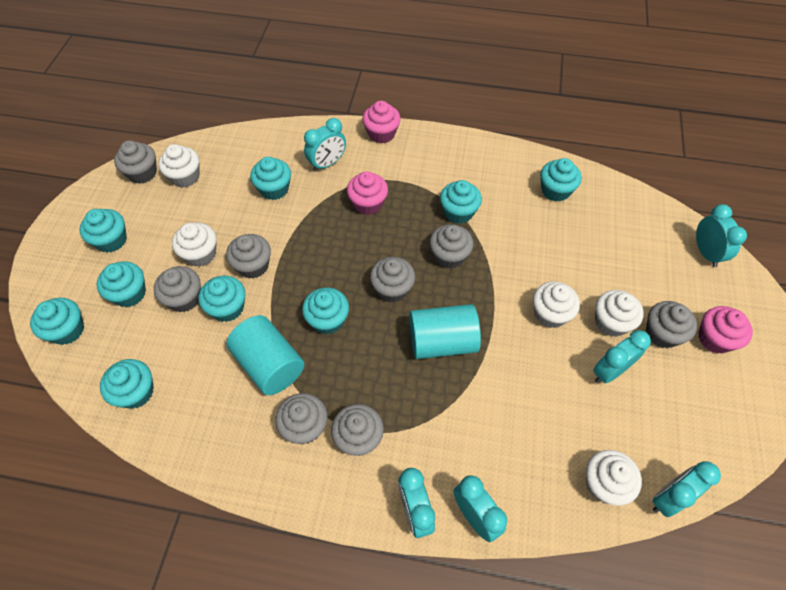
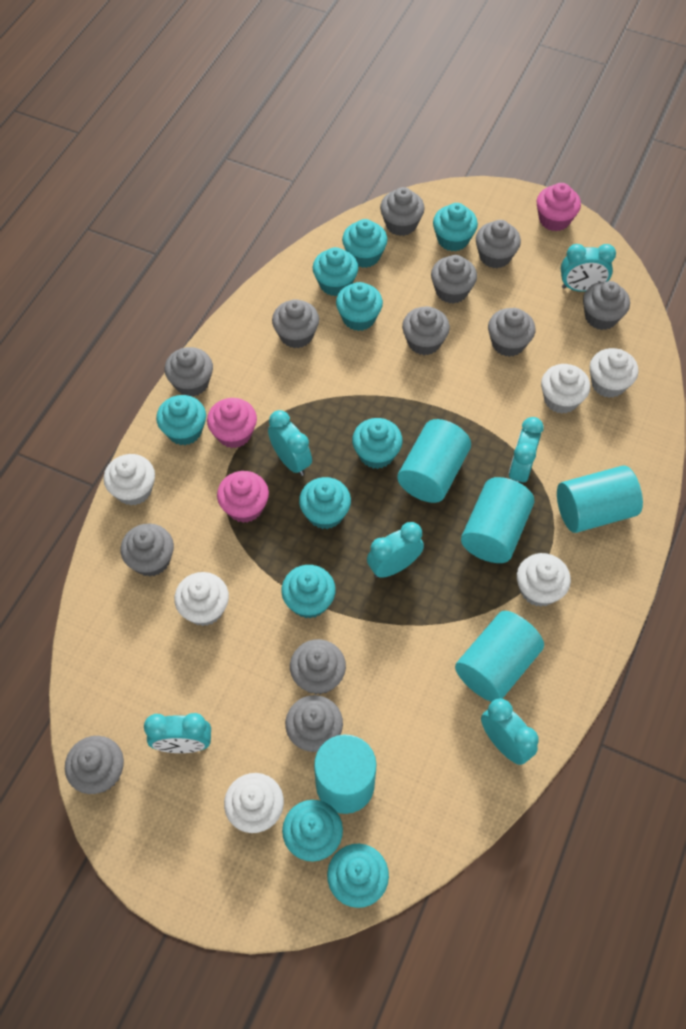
grey cupcake: [114,140,157,184] [154,266,201,312] [226,234,271,278] [275,393,328,444] [331,404,384,456] [370,257,415,302] [430,224,473,269] [646,301,697,348] = 8 -> [65,736,124,794] [121,523,174,577] [165,347,213,396] [272,299,319,348] [285,695,343,752] [290,639,346,694] [380,187,425,236] [402,306,450,355] [431,255,477,304] [476,220,521,268] [488,308,535,357] [583,281,630,330] = 12
turquoise cupcake: [30,298,84,345] [79,209,127,253] [97,261,146,307] [100,359,154,409] [199,276,245,322] [250,157,291,200] [302,288,349,334] [440,180,482,224] [540,158,582,202] = 9 -> [156,395,206,445] [281,565,336,619] [282,800,343,862] [299,477,351,529] [312,247,358,296] [327,844,389,908] [336,282,383,331] [342,219,387,268] [352,418,403,469] [433,203,478,252] = 10
turquoise cylinder: [227,315,304,395] [409,304,481,359] = 2 -> [314,734,377,814] [397,419,471,503] [455,611,544,702] [461,477,534,563] [557,465,643,533] = 5
white cupcake: [158,144,200,188] [172,223,217,267] [533,281,580,328] [586,450,642,506] [595,290,644,337] = 5 -> [104,454,155,505] [174,572,229,626] [224,773,284,833] [517,553,571,607] [541,364,590,414] [590,348,639,398] = 6

